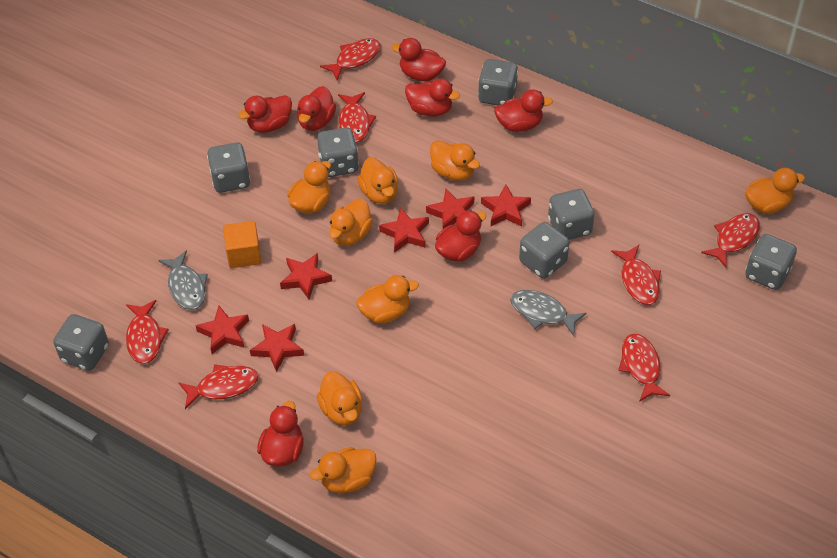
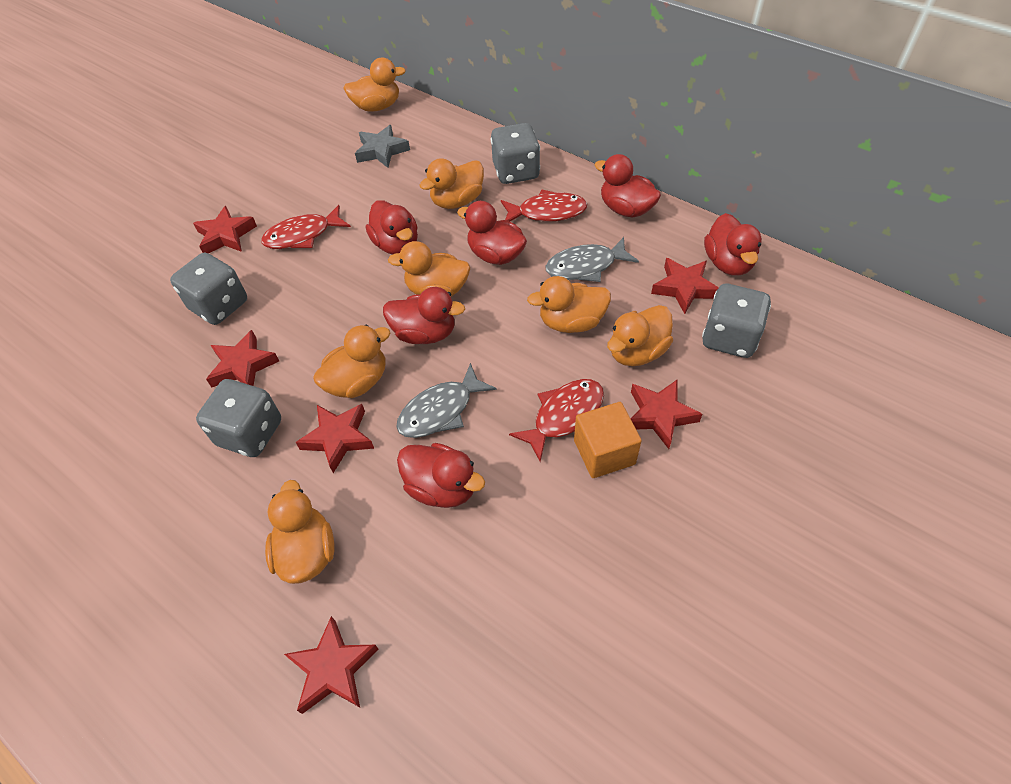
grey dice: [53,314,109,371] [207,142,250,193] [317,127,359,177] [478,59,518,105] [519,222,569,279] [548,189,595,240] [745,234,797,290] = 7 -> [170,253,247,325] [196,379,281,457] [491,123,540,184] [702,284,771,358] = 4
grey star: none = 0 -> [355,125,410,168] = 1
orange duck: [287,161,331,214] [310,447,377,493] [317,371,363,425] [329,199,373,246] [356,275,419,323] [357,157,398,204] [430,140,480,181] [745,168,805,214] = 8 -> [265,480,334,584] [313,325,390,398] [343,57,406,112] [388,241,470,297] [419,158,484,209] [527,276,611,333] [607,305,673,366] = 7
red duck: [238,95,292,133] [257,401,304,467] [297,86,336,131] [391,38,446,81] [405,78,460,117] [435,210,487,262] [494,90,553,132] = 7 -> [366,200,418,255] [383,287,465,344] [397,443,485,508] [457,201,527,265] [595,154,661,218] [704,213,762,276] = 6
red fish: [126,300,169,364] [178,364,258,409] [320,38,381,80] [338,92,376,143] [611,245,661,305] [618,334,670,402] [701,213,760,268] = 7 -> [261,205,351,249] [501,189,587,222] [509,379,604,462] = 3

